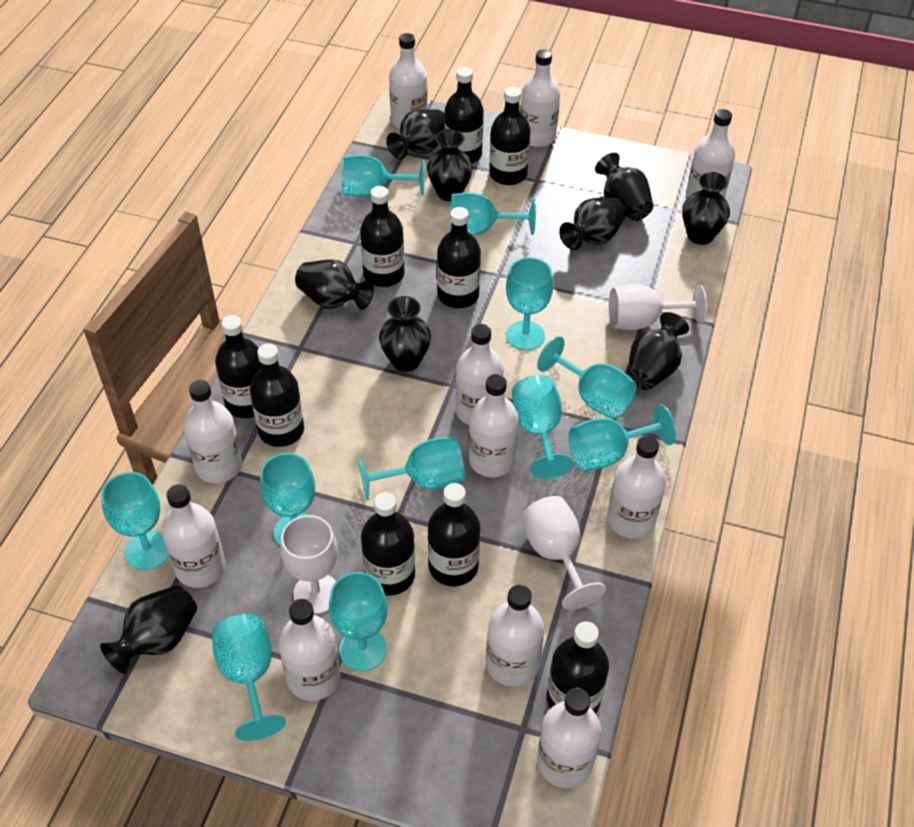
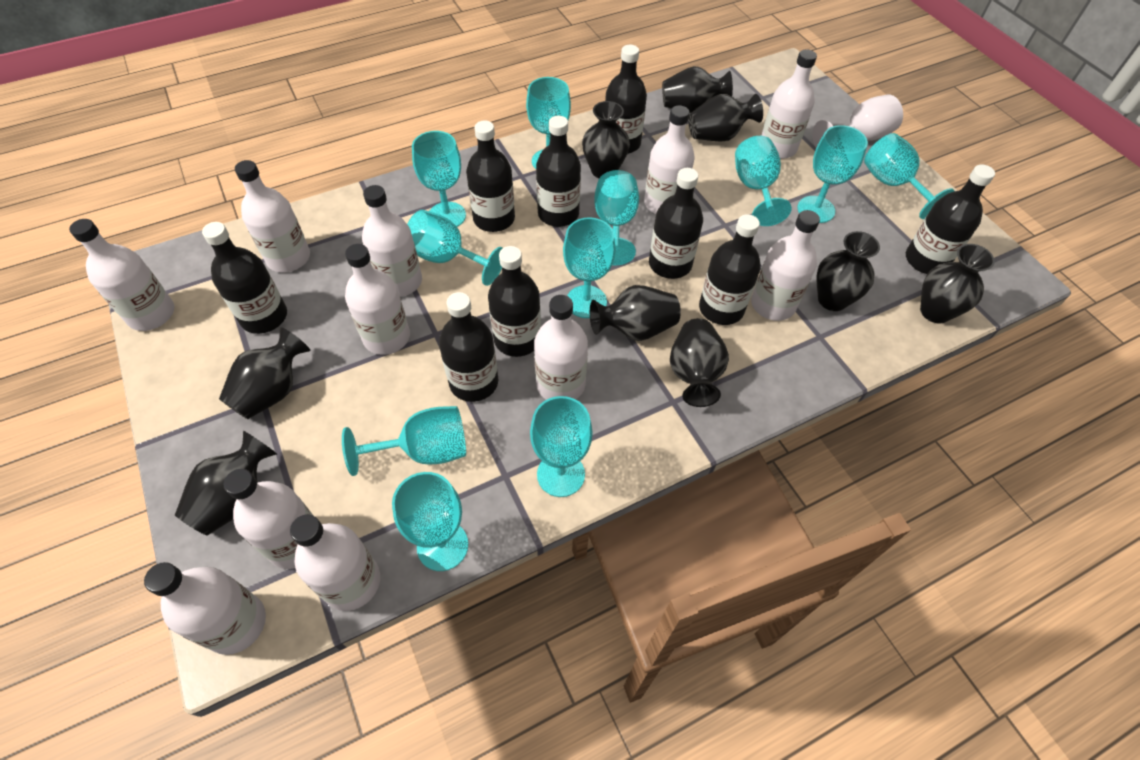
white goblet: [280,515,338,614] [521,496,606,610] [609,284,707,330] = 3 -> [813,94,903,148] = 1

